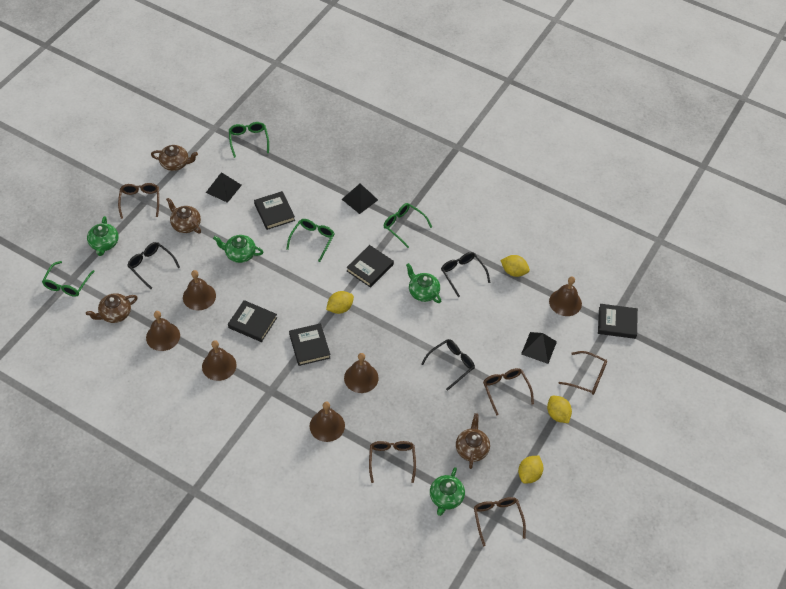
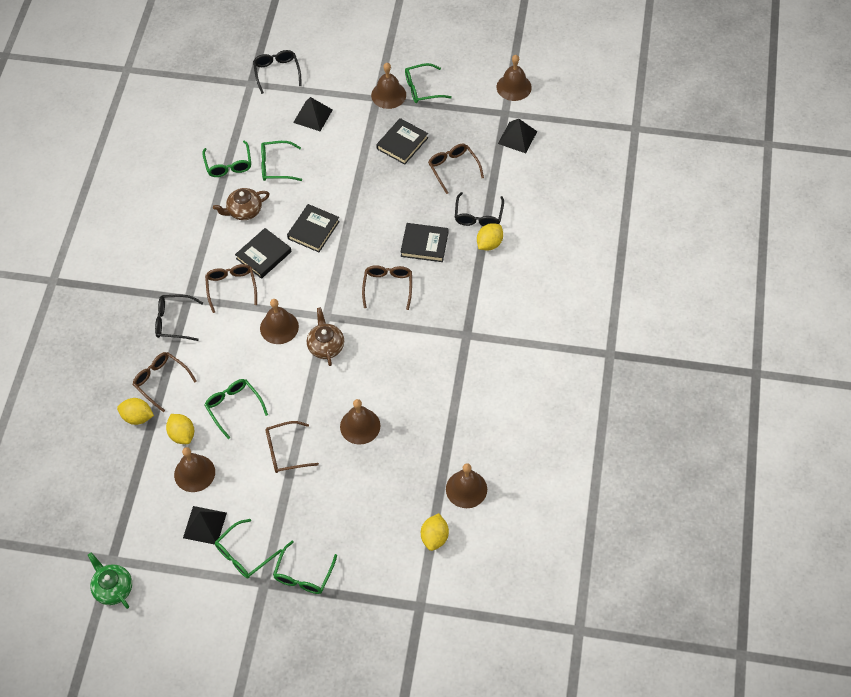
black book: [228,300,277,342] [254,191,295,230] [289,323,330,366] [346,245,394,288] [598,304,638,339] = 5 -> [235,228,291,279] [287,204,340,252] [376,118,428,165] [400,223,449,262] = 4
brown teapot: [86,293,138,323] [151,145,198,171] [166,197,201,233] [456,413,490,469] = 4 -> [213,188,270,220] [307,307,344,366] = 2
green glasses: [42,261,95,297] [229,122,269,158] [286,219,335,262] [384,203,432,248] = 4 -> [202,140,251,177] [204,379,268,439] [215,519,282,578] [261,141,302,181] [273,541,337,594] [405,63,452,103] = 6
green teapot: [87,216,119,256] [213,235,263,263] [406,263,441,303] [430,467,465,516] = 4 -> [88,552,132,609] = 1

